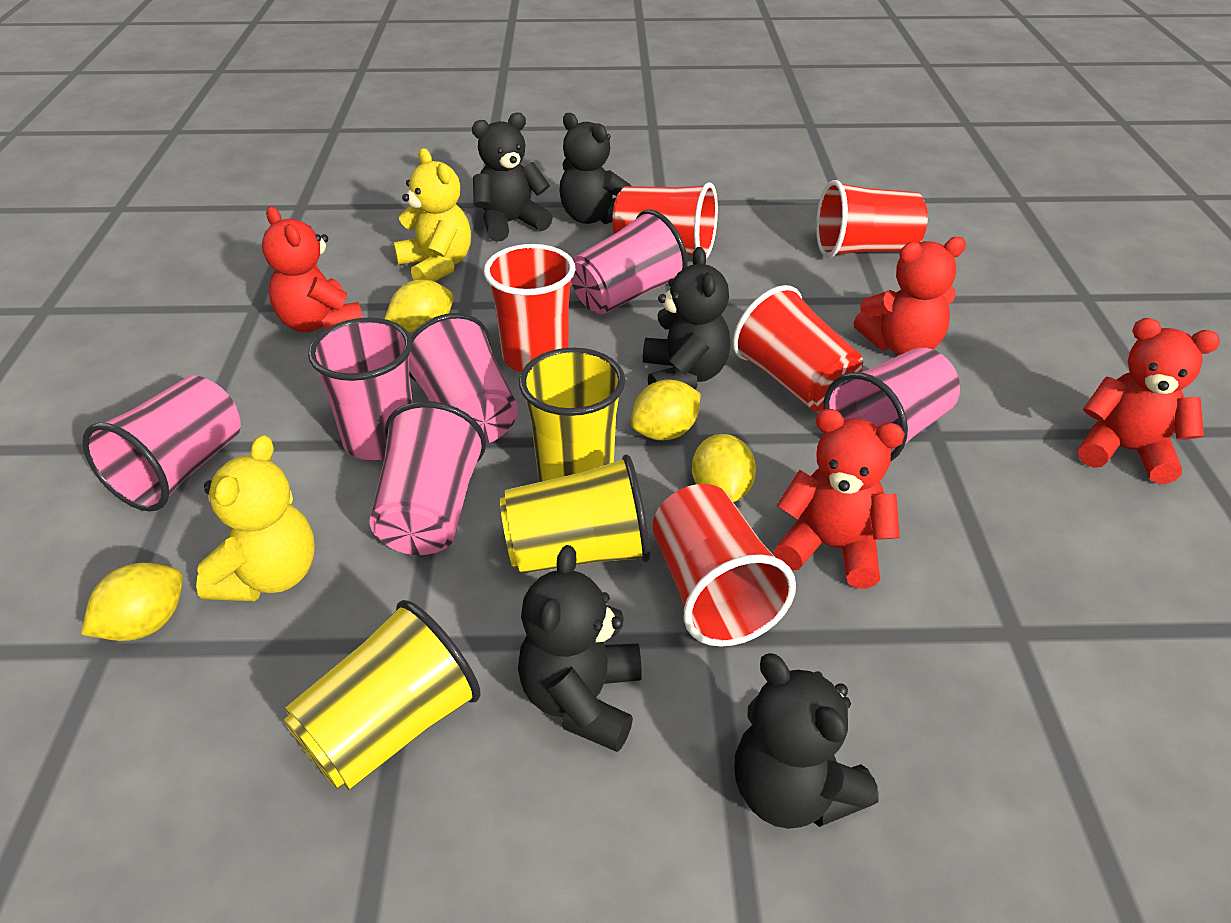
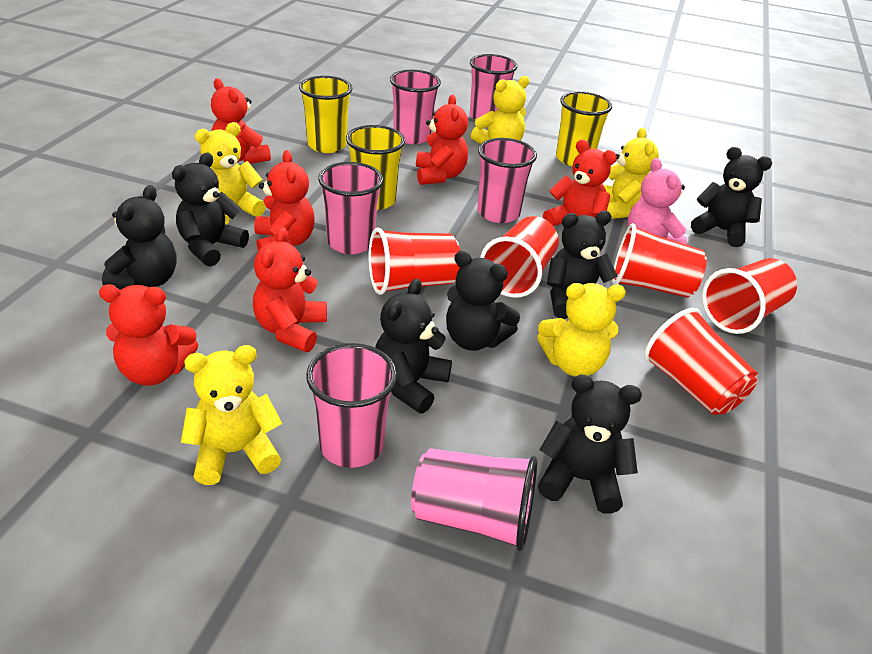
black teddy bear: [472,112,553,242] [518,545,642,752] [559,113,631,224] [643,247,731,390] [735,653,879,829] = 5 -> [102,185,177,290] [172,153,249,267] [375,279,452,413] [446,251,520,351] [538,375,642,514] [547,211,618,319] [691,147,772,247] = 7
pink teddy bear: none = 0 -> [627,158,687,245] = 1
red teddy bear: [262,206,363,332] [774,409,905,589] [854,237,966,355] [1078,318,1220,484] = 4 -> [99,284,198,386] [211,78,271,164] [253,227,327,352] [254,150,315,251] [416,95,468,185] [543,139,617,226] = 6
yellow lemon: [81,563,183,641] [385,280,454,333] [631,379,701,441] [692,434,756,502] = 4 -> none = 0
yellow teddy bear: [196,435,315,601] [394,148,471,282] = 2 -> [181,345,282,485] [195,122,266,225] [471,76,529,144] [537,283,626,377] [603,128,659,219] = 5

